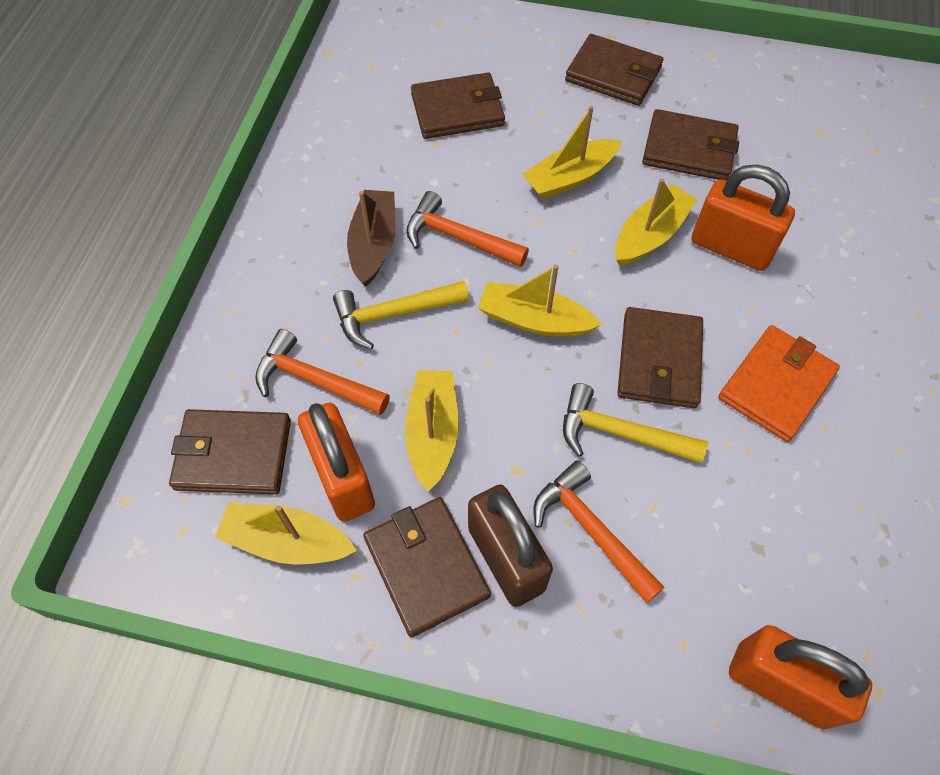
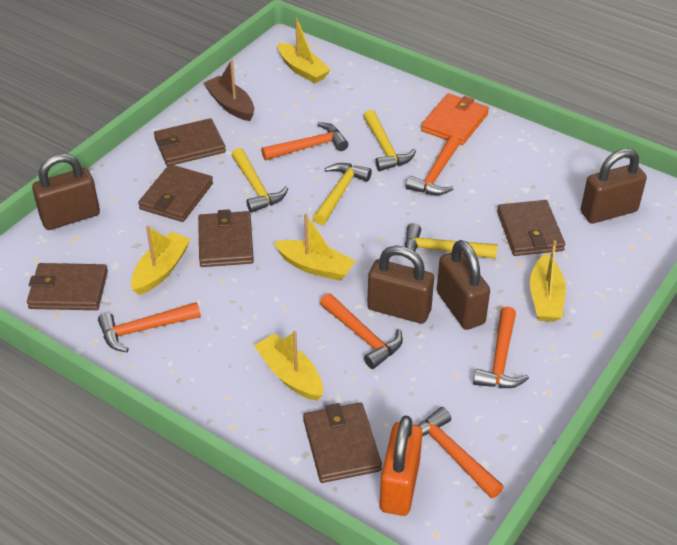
brown padlock: [468,484,553,607] = 1 -> [32,153,100,230] [367,245,434,324] [437,240,490,330] [581,149,647,223] = 4
orange hammer: [255,329,390,415] [406,191,529,267] [533,460,665,603] = 3 -> [98,302,201,352] [261,122,348,160] [320,293,403,369] [406,136,460,195] [418,407,504,499] [473,307,529,388] = 6
orange padlock: [298,403,375,522] [692,164,795,271] [729,625,872,729] = 3 -> [380,416,423,516] = 1
yellow hammer: [333,281,469,349] [563,383,708,463] = 2 -> [232,148,288,213] [313,163,372,225] [363,110,416,171] [405,223,497,259] = 4

